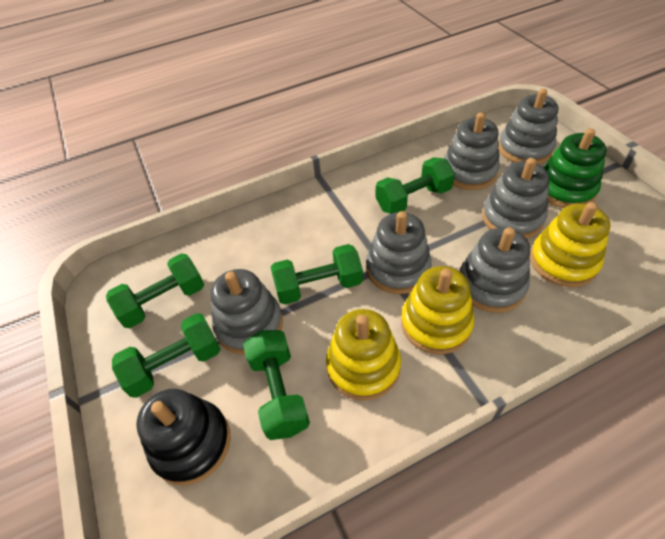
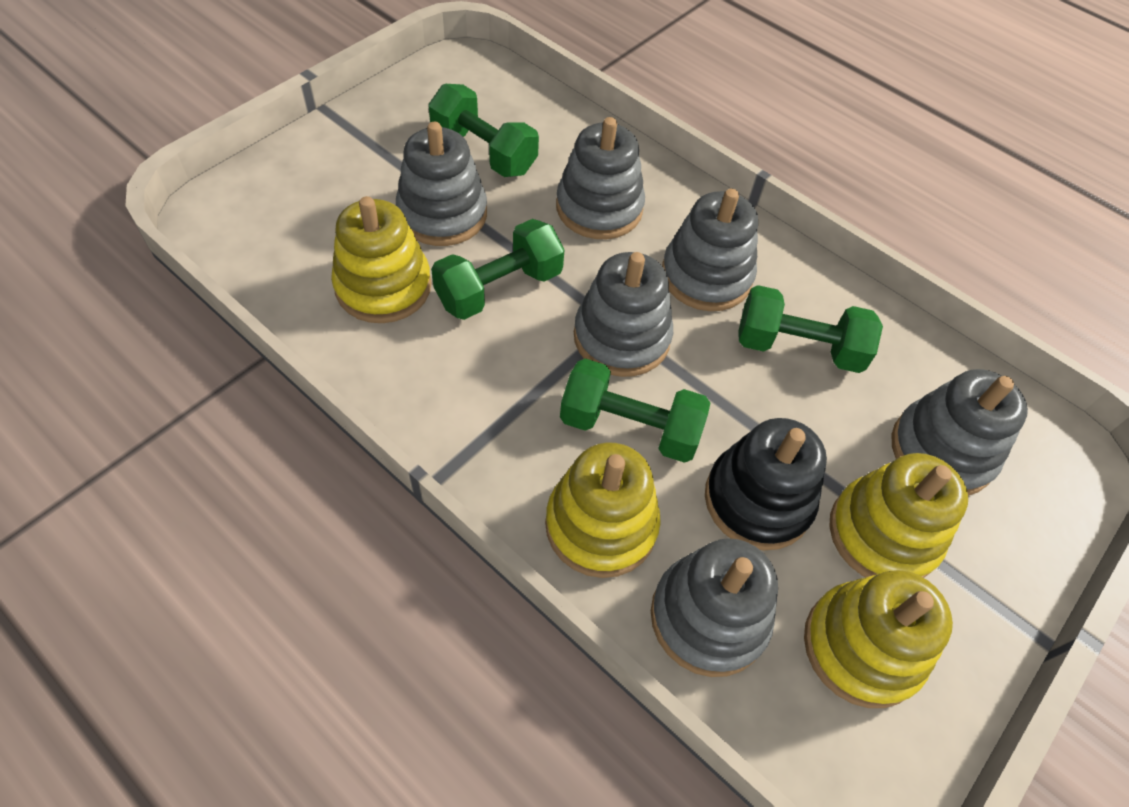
green dumbbell: [106,253,204,328] [112,313,220,398] [243,330,310,440] [271,244,363,305] [376,157,455,214] = 5 -> [428,84,539,177] [431,219,564,320] [560,358,710,463] [738,285,883,373] = 4
green stacking toy: [543,128,607,208] = 1 -> none = 0
yellow stacking toy: [326,309,401,400] [401,266,474,354] [530,202,610,287] = 3 -> [331,196,431,323] [545,442,661,578] [804,570,953,708] [829,453,968,578] = 4

